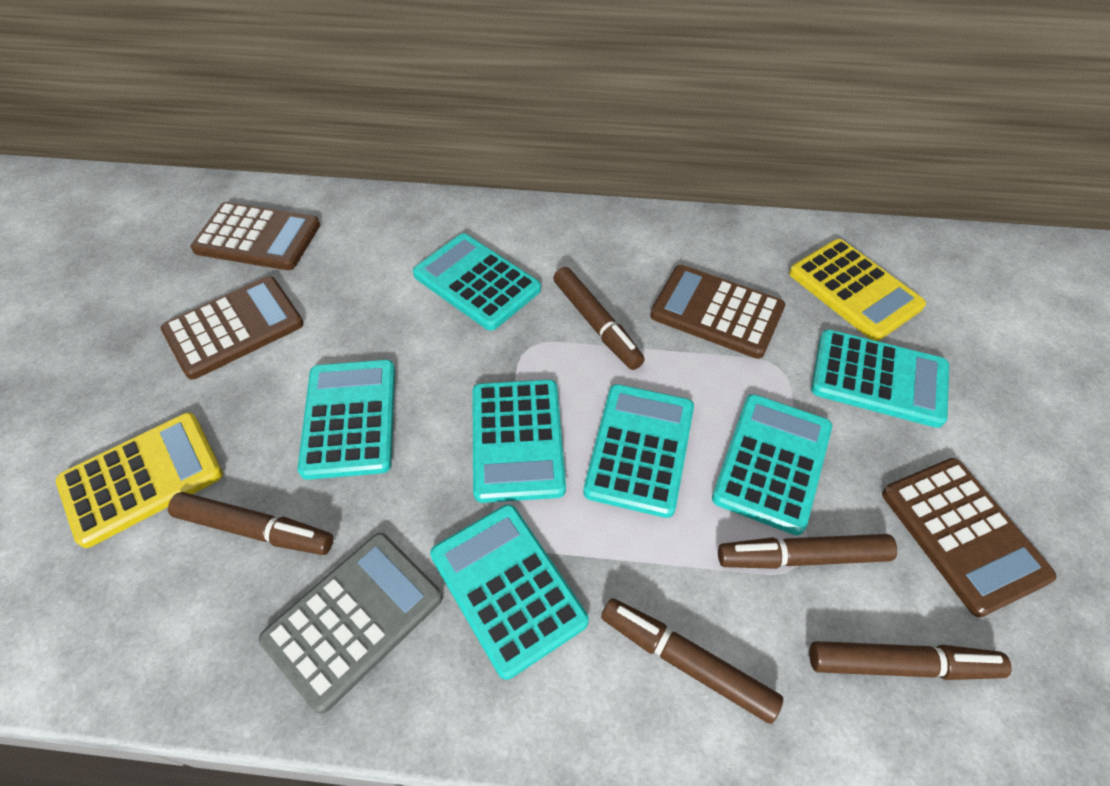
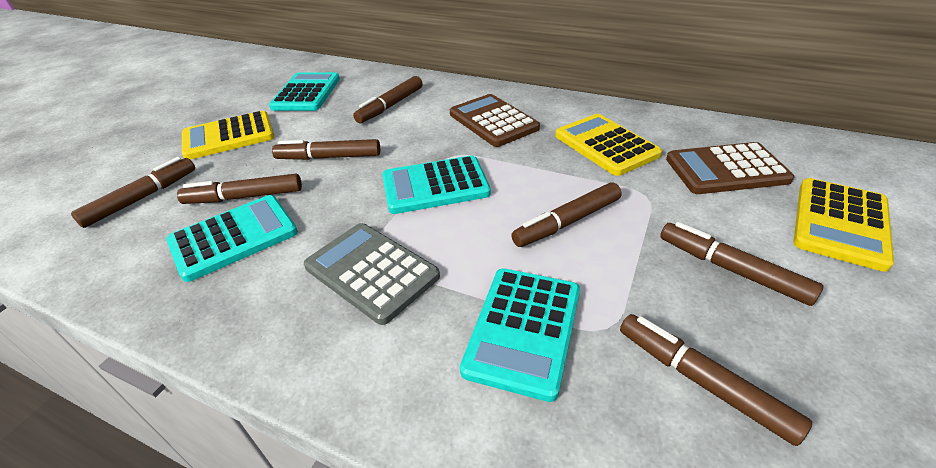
brown calculator: [161,276,304,380] [191,202,320,270] [650,265,785,359] [882,458,1057,617] = 4 -> [450,94,540,147] [666,142,794,194] = 2
brown marker: [168,492,333,555] [553,267,645,370] [601,598,783,724] [718,534,897,569] [809,641,1011,680] = 5 -> [71,157,195,228] [177,174,302,204] [272,139,380,160] [353,76,423,123] [511,182,621,247] [620,314,812,446] [660,222,823,306] = 7
turquoise calculator: [297,360,395,480] [413,234,541,331] [430,504,589,680] [472,379,566,503] [583,384,694,518] [712,394,832,535] [811,329,949,428] = 7 -> [166,195,298,282] [269,72,340,111] [382,155,491,214] [460,268,580,402] = 4
yellow calculator: [56,413,223,548] [789,239,926,341] = 2 -> [182,111,274,160] [555,114,662,176] [793,178,894,272] = 3

